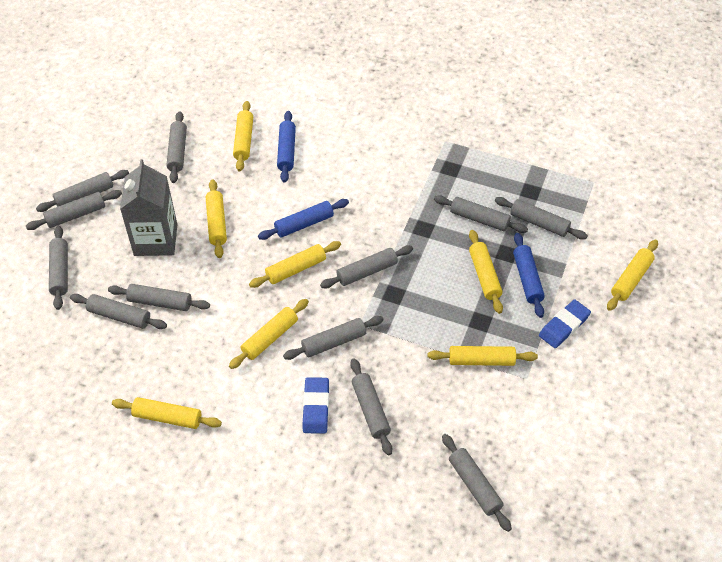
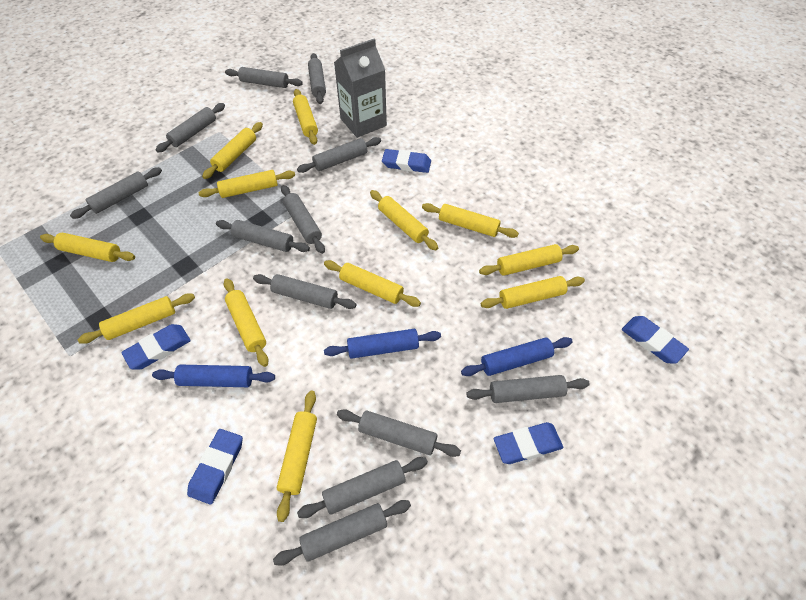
blue eraser: [303,377,329,434] [539,299,591,348] = 2 -> [121,324,191,369] [187,429,243,505] [382,149,431,173] [494,422,563,464] [622,316,689,364] = 5
yellow rolling pin: [112,397,222,429] [206,179,227,258] [229,299,309,369] [233,101,253,172] [249,241,341,288] [428,346,538,366] [469,230,503,314] [607,240,658,311] = 8 -> [40,233,135,262] [78,293,195,344] [198,170,295,198] [202,122,263,179] [224,278,269,367] [277,391,317,522] [293,89,318,145] [324,260,421,307] [370,190,438,251] [422,203,519,238] [479,244,579,276] [481,276,585,309] = 12

